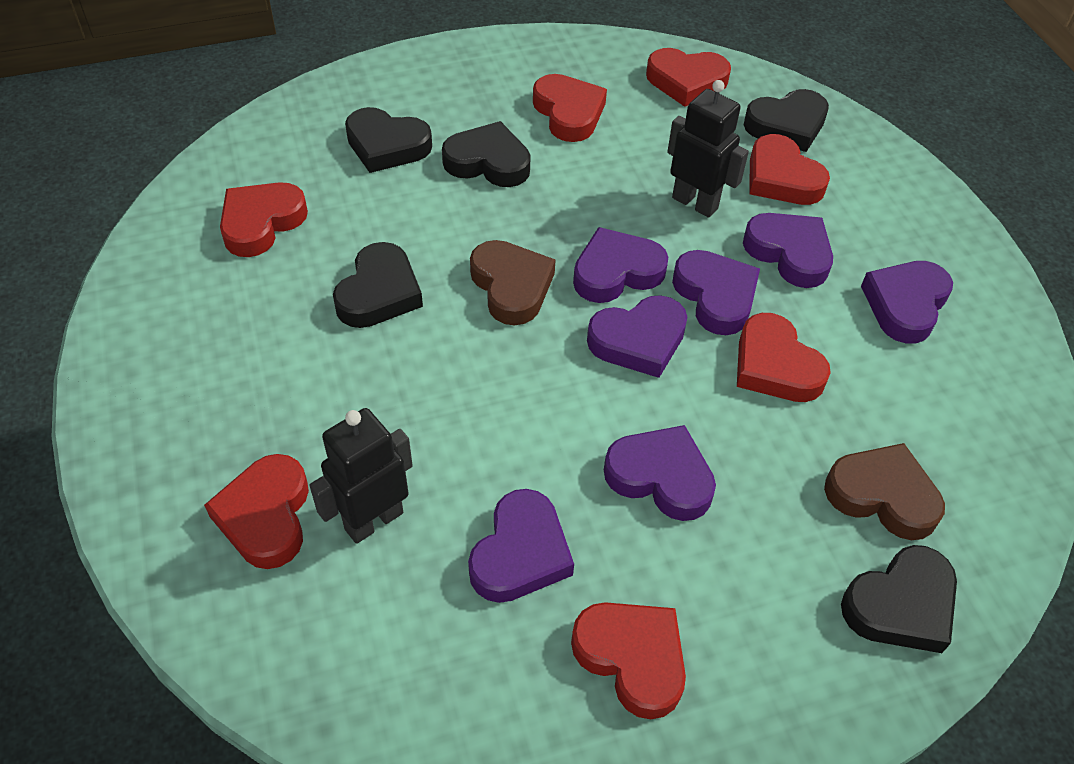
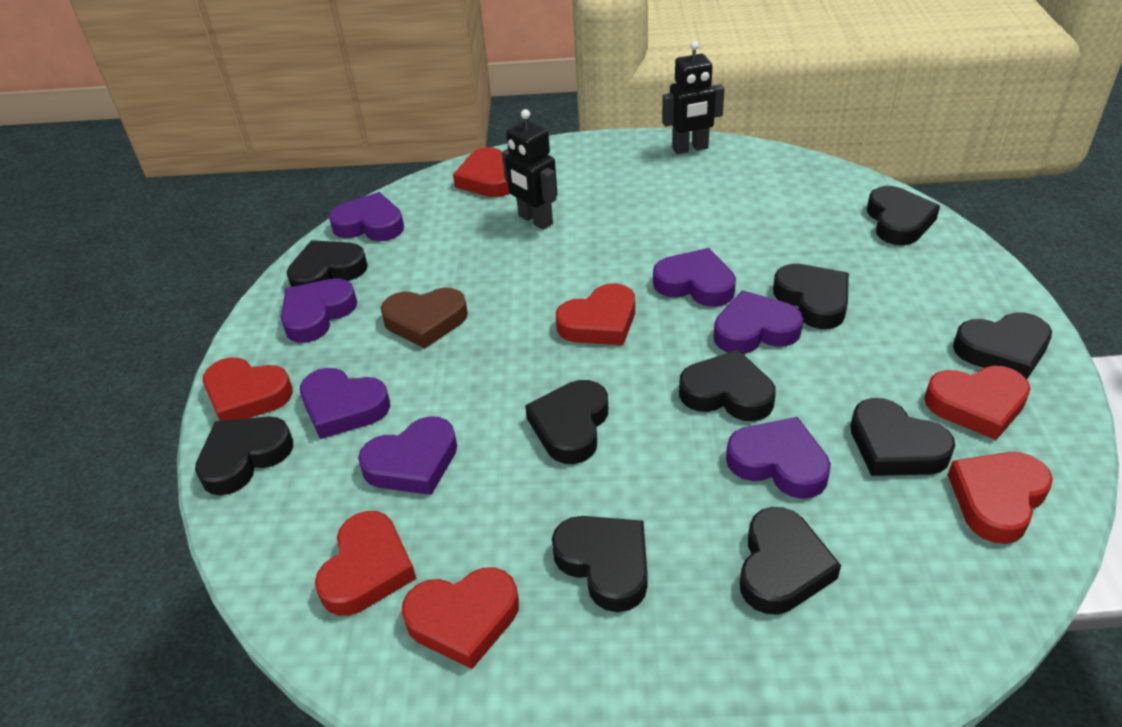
black heart: [333,242,423,328] [345,107,432,173] [442,121,531,187] [744,89,829,152] [841,545,957,653] = 5 -> [195,416,293,495] [287,240,368,287] [525,380,608,464] [552,516,648,612] [679,350,776,421] [740,507,841,615] [773,264,849,329] [850,398,955,476] [867,186,940,245] [953,313,1052,379] = 10
brown heart: [470,240,555,325] [824,443,945,540] = 2 -> [380,288,468,349] = 1

